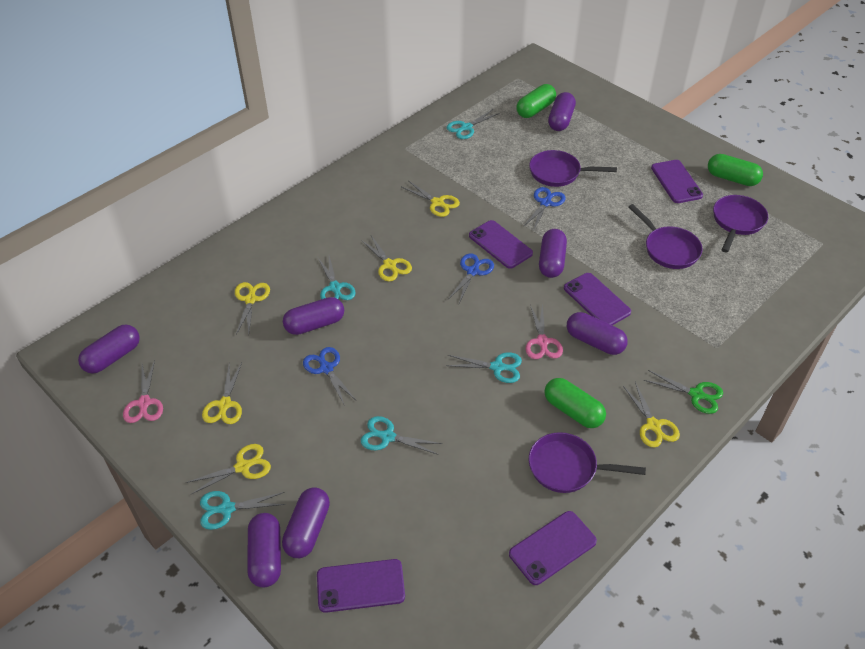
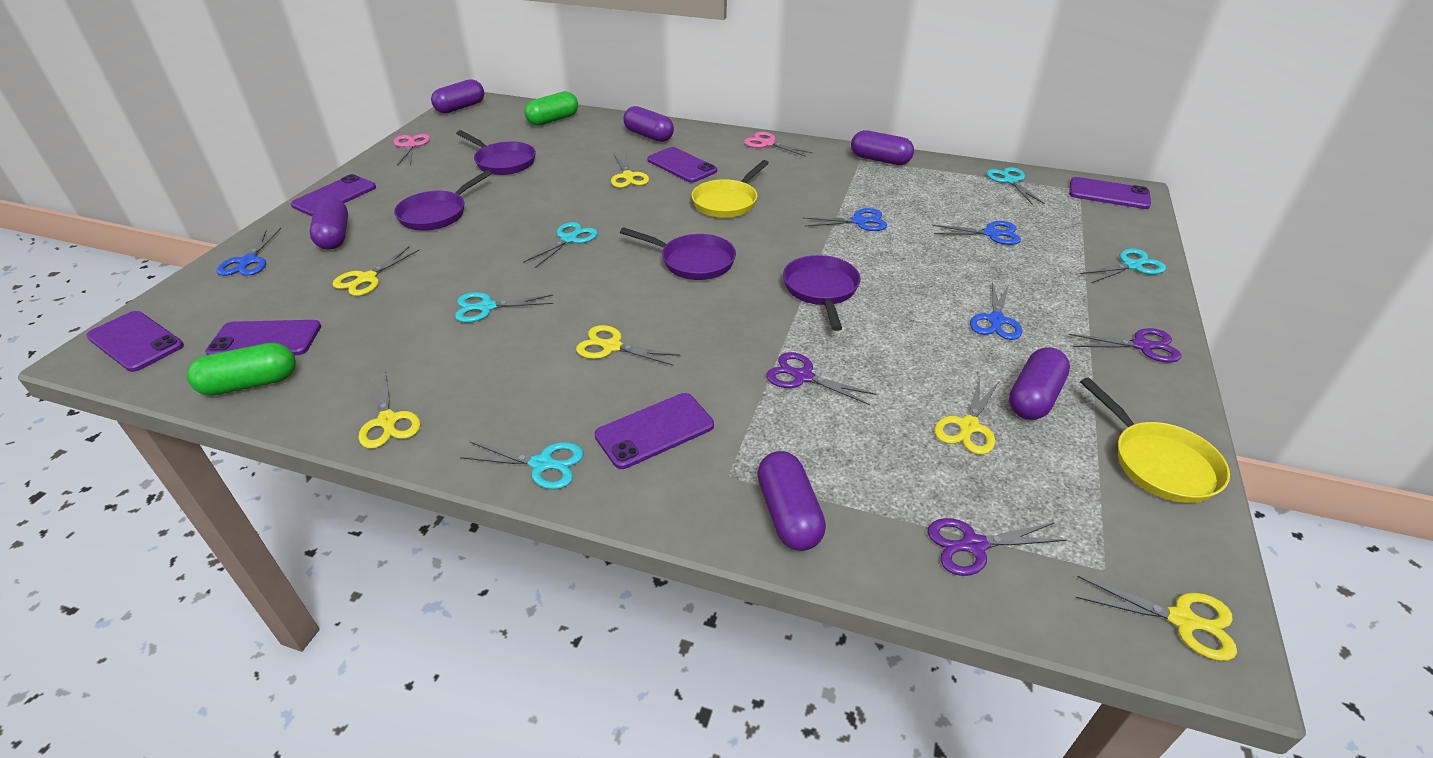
blue scissors: [303,347,357,406] [448,254,494,303] [523,187,565,230] = 3 -> [216,228,281,276] [802,208,887,231] [932,221,1021,245] [970,282,1022,340] = 4
green capsule: [516,84,556,118] [544,378,606,428] [708,154,763,186] = 3 -> [187,343,296,395] [524,91,578,126] = 2
green scissors: [644,370,723,414] = 1 -> none = 0
purple capsule: [78,325,140,374] [247,513,281,587] [282,487,330,558] [283,297,344,335] [539,229,567,278] [548,92,576,131] [567,312,628,355] = 7 -> [309,197,348,250] [431,79,484,113] [623,106,674,142] [757,451,826,551] [851,130,914,165] [1009,347,1070,420] = 6
purple phone: [317,559,405,613] [469,220,533,269] [509,511,597,585] [564,273,631,325] [651,160,703,203] = 5 -> [86,311,184,372] [205,320,321,355] [291,174,376,216] [594,393,714,469] [647,147,717,183] [1069,177,1151,209] = 6
purple scissors: none = 0 -> [766,352,876,405] [928,518,1067,576] [1069,328,1181,362] = 3
yellow pan: none = 0 -> [692,160,769,218] [1080,377,1230,503] = 2

